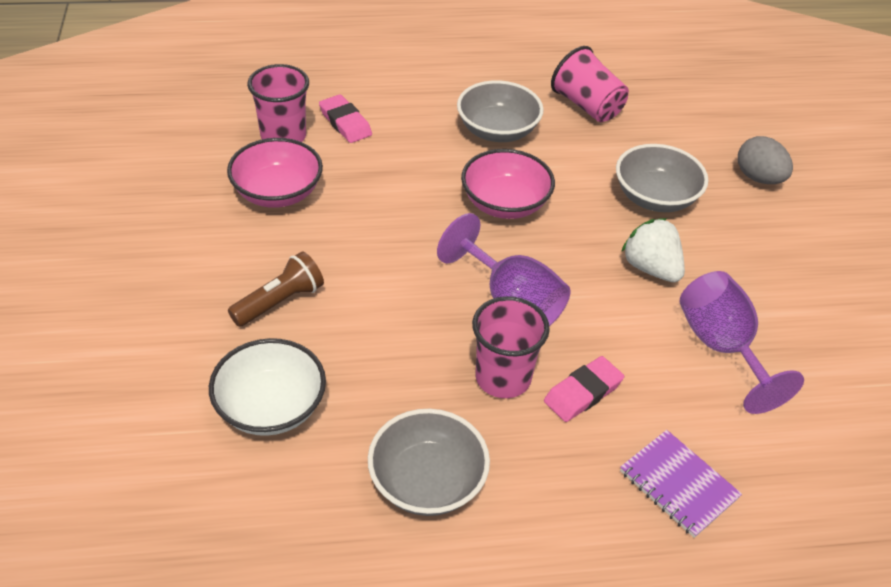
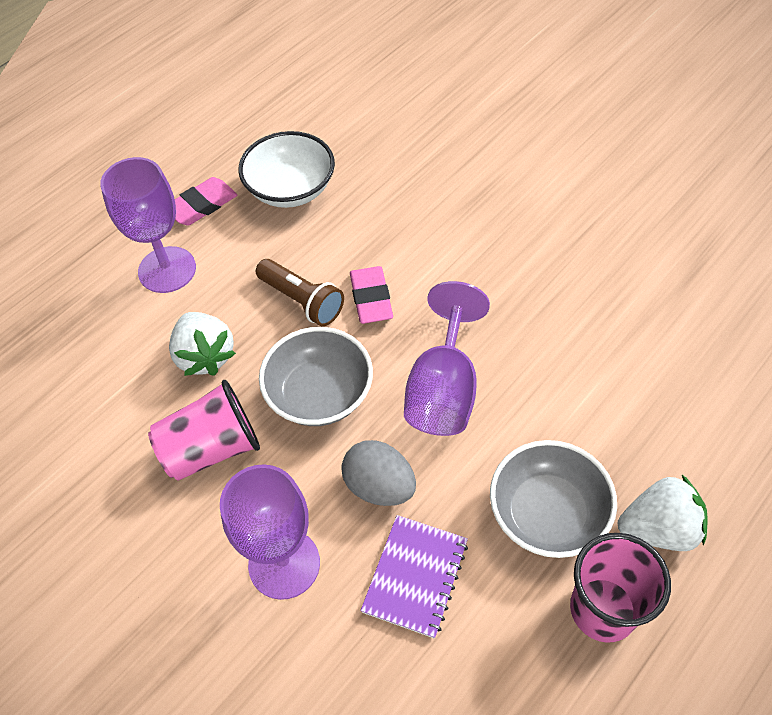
grey bowl: [368,409,490,516] [457,80,544,142] [616,144,709,212] = 3 -> [259,327,373,426] [490,440,617,558] = 2
pink bowl: [227,138,323,208] [461,149,555,219] = 2 -> none = 0
pink cup: [247,64,309,142] [472,296,550,398] [551,46,629,122] = 3 -> [148,380,260,481] [570,533,671,643] = 2
purple goblet: [437,213,571,326] [680,271,804,414] = 2 -> [100,157,196,293] [220,464,320,600] [404,281,490,436] = 3
white strawberry: [621,218,685,282] = 1 -> [169,312,236,376] [618,475,708,551] = 2

